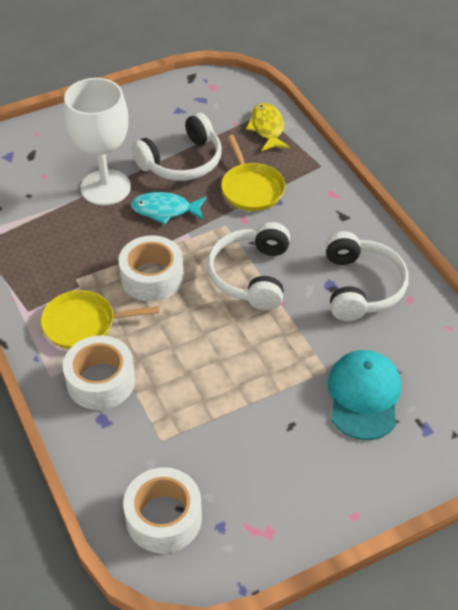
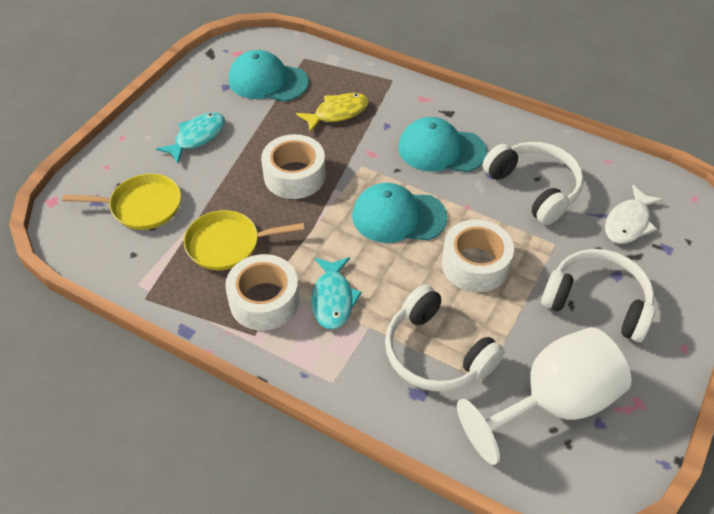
turquoise cap: [328,350,401,440] = 1 -> [229,50,309,102] [352,183,448,243] [398,117,487,172] = 3
turquoise fish: [131,192,206,225] = 1 -> [156,112,225,163] [311,257,362,330] = 2
white fish: none = 0 -> [605,185,664,244] = 1

